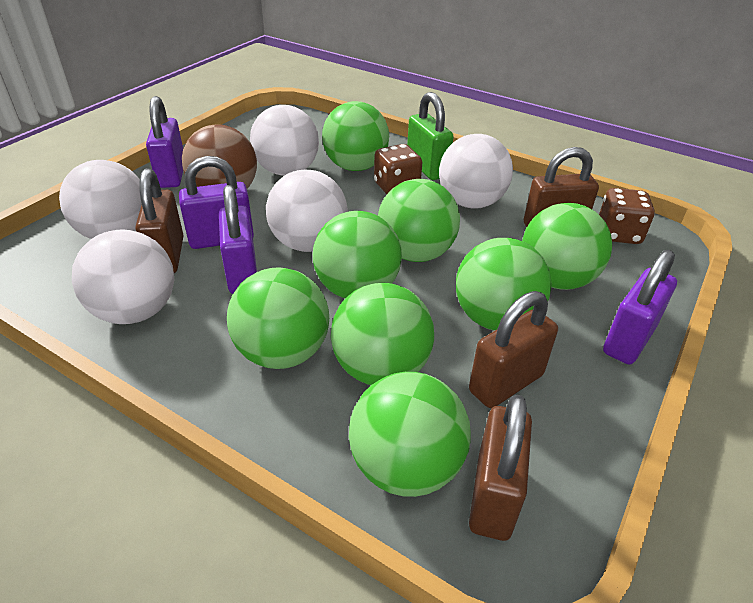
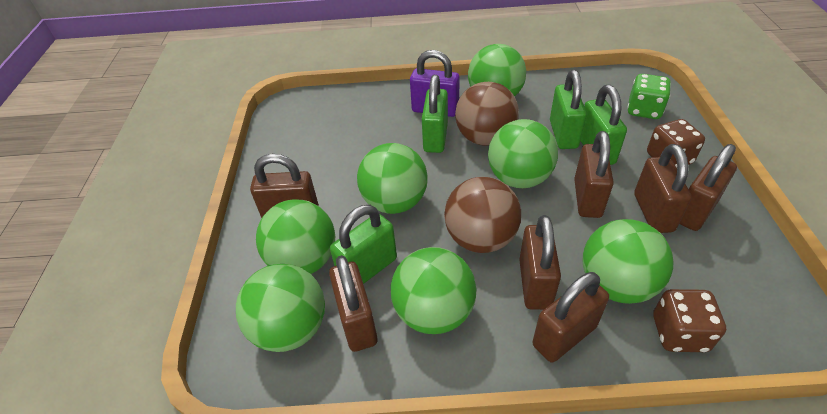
brown ball: [182,124,257,188] = 1 -> [444,177,521,253] [455,82,519,146] = 2
brown padlock: [135,168,184,273] [469,291,558,408] [469,395,532,541] [524,147,599,227] = 4 -> [250,154,319,218] [329,255,378,352] [519,215,561,310] [532,272,609,363] [574,131,614,218] [634,144,692,233] [679,144,737,231] = 7
green ball: [227,267,329,369] [313,211,402,298] [322,101,389,171] [331,283,434,385] [349,372,471,497] [378,179,460,262] [456,238,552,331] [522,203,612,290] = 8 -> [236,264,325,352] [256,199,335,274] [357,143,428,214] [391,247,477,334] [468,44,526,97] [488,119,558,188] [582,219,673,304] = 7
green dice: none = 0 -> [627,74,671,119] = 1
green padlock: [407,92,454,180] = 1 -> [330,205,397,284] [422,75,448,153] [550,70,587,149] [580,85,627,165] = 4
purple padlock: [146,96,183,188] [179,156,254,249] [219,185,257,294] [603,250,677,364] = 4 -> [410,50,460,117] = 1
white ball: [59,160,142,239] [72,230,175,324] [250,105,319,176] [266,170,348,252] [439,134,513,209] = 5 -> none = 0

